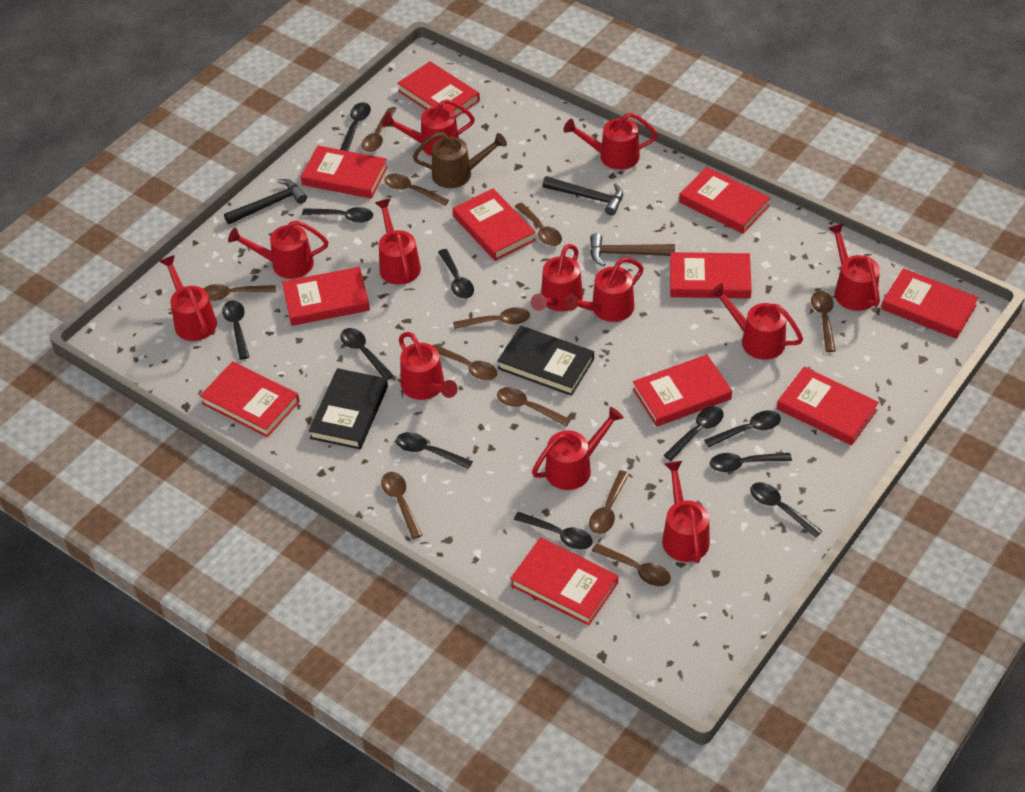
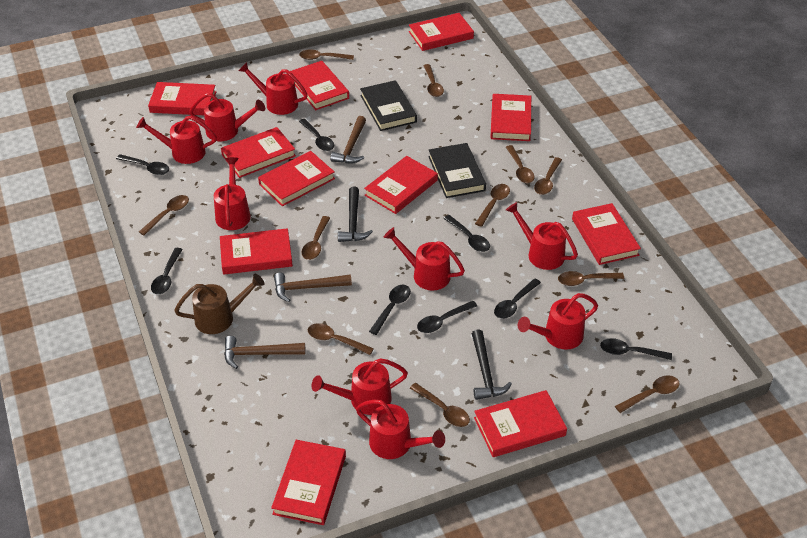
black spoon: [222,300,249,360] [302,207,373,223] [340,102,371,151] [340,328,393,380] [396,432,473,469] [438,249,474,299] [514,512,593,550] [663,406,724,461] [704,410,781,447] [710,453,792,472] [750,482,822,538] = 11 -> [116,154,169,175] [151,248,183,294] [299,119,334,151] [369,285,411,335] [417,301,477,333] [443,215,490,252] [494,279,541,319] [600,338,672,360] = 8
brown hammer: [590,233,675,266] = 1 -> [224,336,305,369] [274,272,352,302] [330,116,366,164] = 3
red watering can: [159,255,217,341] [228,220,328,279] [375,199,421,285] [382,99,475,156] [399,332,458,400] [531,244,583,311] [532,407,624,490] [563,112,658,170] [564,258,644,322] [662,461,710,563] [710,283,803,360] [828,223,880,311] = 12 -> [136,116,217,164] [189,93,265,141] [214,157,251,230] [238,62,308,115] [312,358,408,415] [356,399,445,459] [383,227,465,290] [506,202,578,270] [518,293,598,350] = 9

